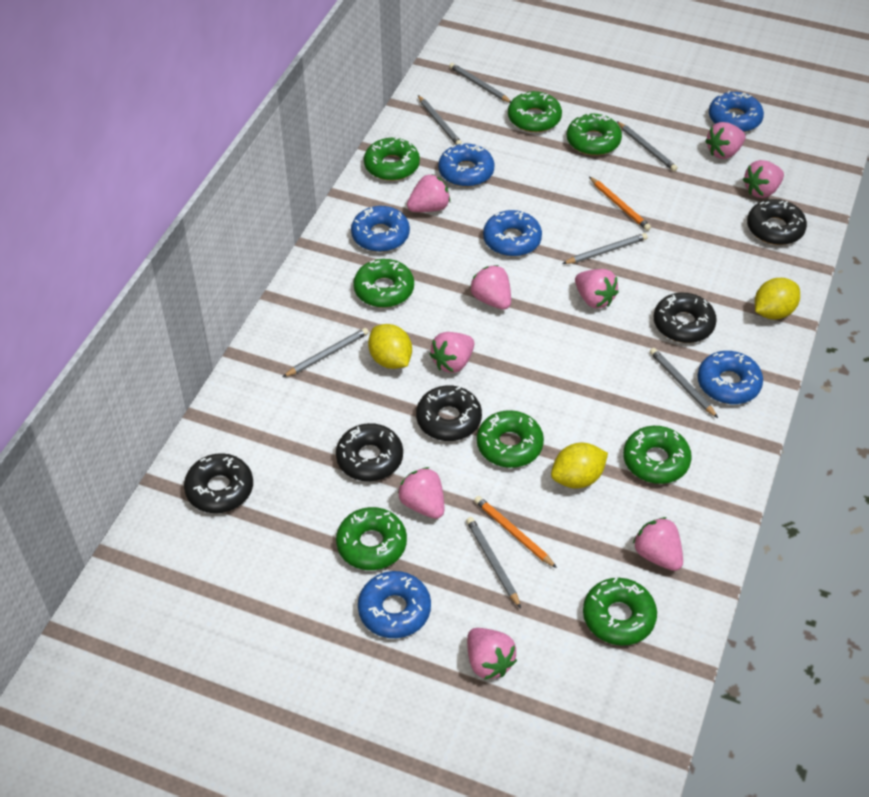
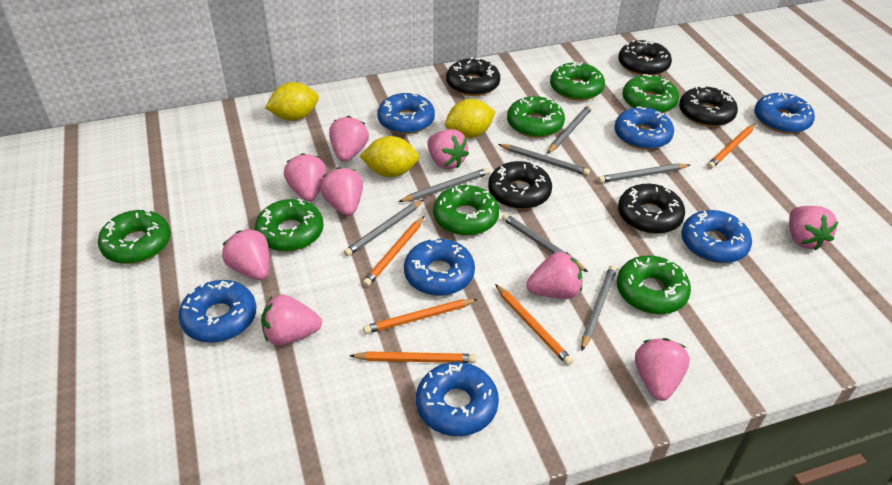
blue donut: [351,206,410,252] [358,571,431,638] [438,142,495,187] [483,210,542,257] [698,351,763,404] [709,91,764,132] = 6 -> [178,280,256,343] [377,92,435,134] [404,239,475,296] [416,362,499,436] [614,107,674,150] [681,210,752,263] [754,92,815,134] = 7
green donut: [336,507,407,570] [353,259,414,308] [364,137,420,181] [477,410,544,468] [508,91,562,132] [567,112,622,156] [583,578,657,646] [623,426,692,484] = 8 -> [98,210,171,264] [255,199,324,251] [433,185,499,236] [507,96,565,138] [550,62,605,101] [617,256,691,315] [622,74,679,113] = 7
orange pencil: [474,496,557,568] [589,177,651,231] = 2 -> [349,351,476,363] [363,216,424,287] [363,299,478,334] [495,284,573,365] [707,124,756,169] = 5

